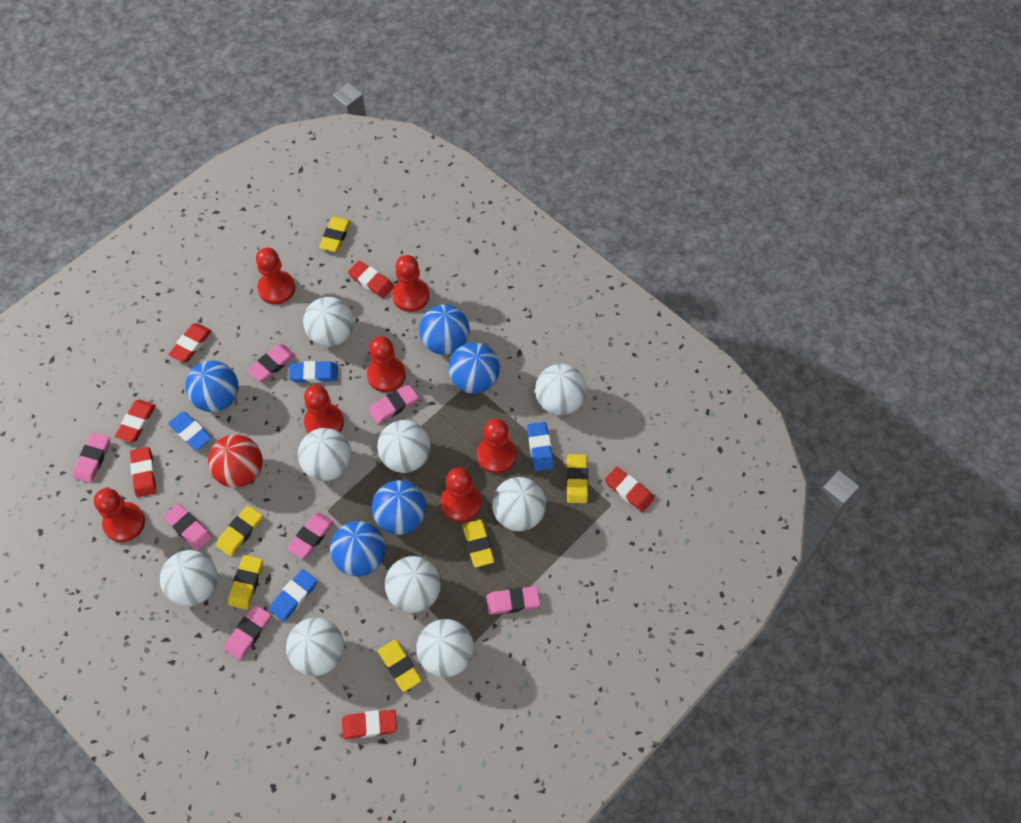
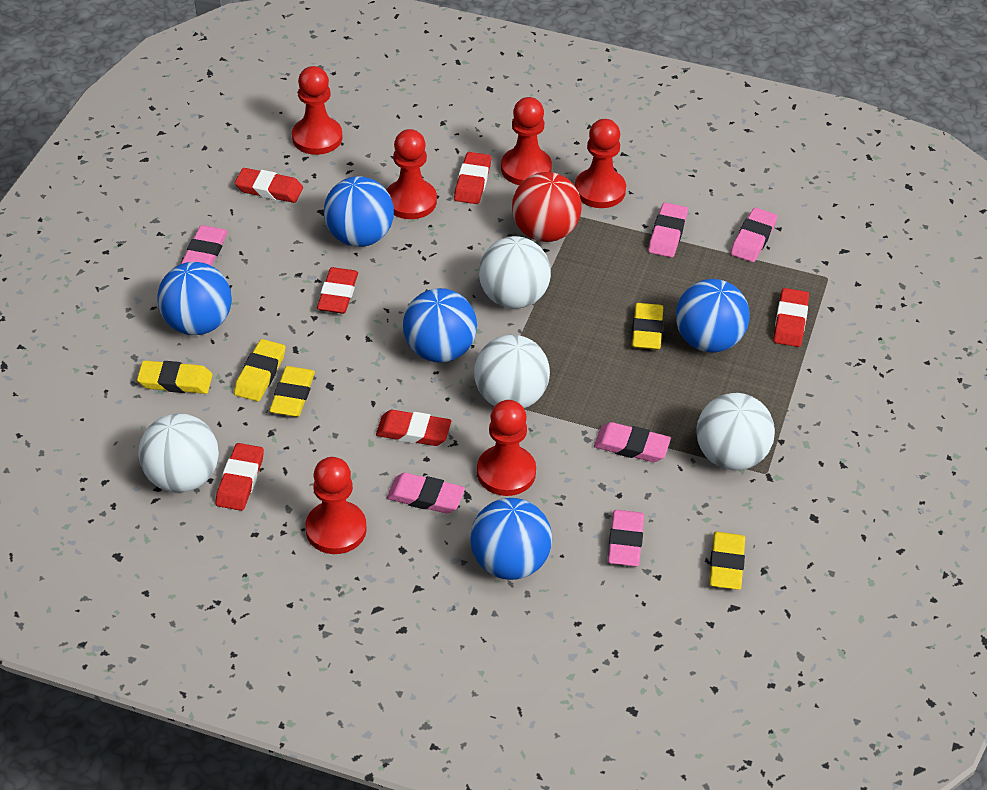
blue eraser: [168,411,212,450] [269,569,317,622] [289,361,338,383] [527,422,554,471] = 4 -> none = 0
pink eraser: [73,433,110,483] [163,503,212,551] [224,605,271,660] [247,344,295,382] [287,512,334,559] [369,384,418,424] [486,586,540,615] = 7 -> [181,225,228,266] [387,473,465,514] [594,422,671,462] [608,510,644,566] [648,202,688,258] [730,207,777,262] = 6
red pawn: [94,488,145,542] [256,248,295,304] [304,385,344,434] [367,336,406,392] [392,255,430,312] [441,468,481,522] [477,418,517,474] = 7 -> [292,66,342,155] [305,457,367,554] [387,129,437,219] [477,400,536,496] [501,97,552,185] [575,119,626,208] = 6
white ball: [160,550,218,607] [286,618,344,676] [298,428,351,481] [303,297,354,347] [377,420,431,473] [385,556,441,613] [416,619,474,677] [492,477,546,531] [535,364,587,415] = 9 -> [138,413,219,493] [474,335,550,408] [479,236,551,309] [696,393,775,470] = 4
yellow eraser: [216,505,262,557] [228,555,263,610] [319,216,351,252] [378,640,422,692] [462,519,495,567] [566,454,588,503] = 6 -> [137,360,213,394] [234,339,285,402] [269,366,315,417] [632,303,663,350] [709,532,745,590] = 5

